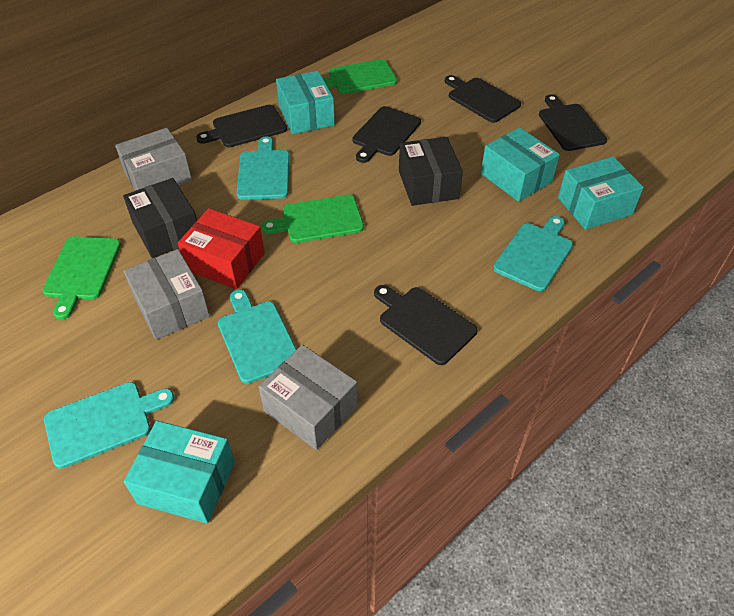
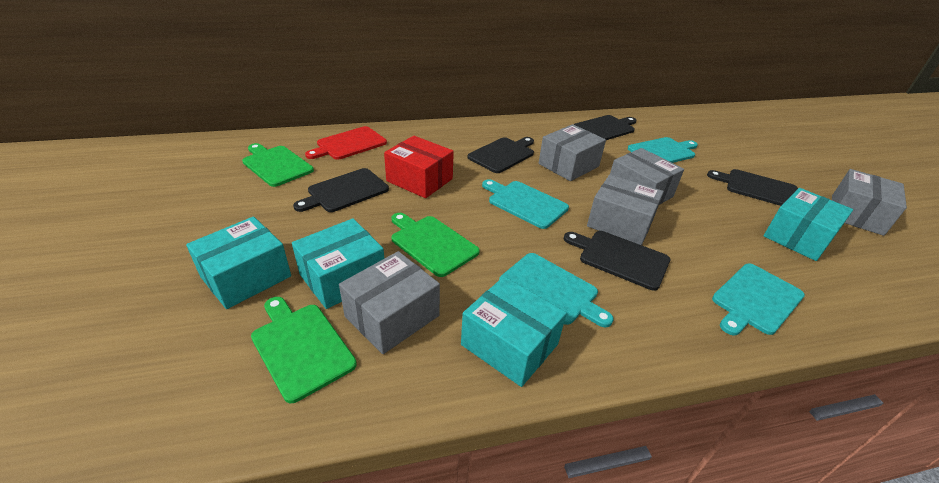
black box: [123,178,197,258] [399,137,463,206] = 2 -> none = 0
grey box: [115,128,192,191] [124,249,210,340] [258,345,358,450] = 3 -> [339,251,440,354] [539,124,606,181] [587,175,664,245] [610,148,684,205] [832,169,907,236] = 5
red cutting board: none = 0 -> [305,126,387,160] = 1

